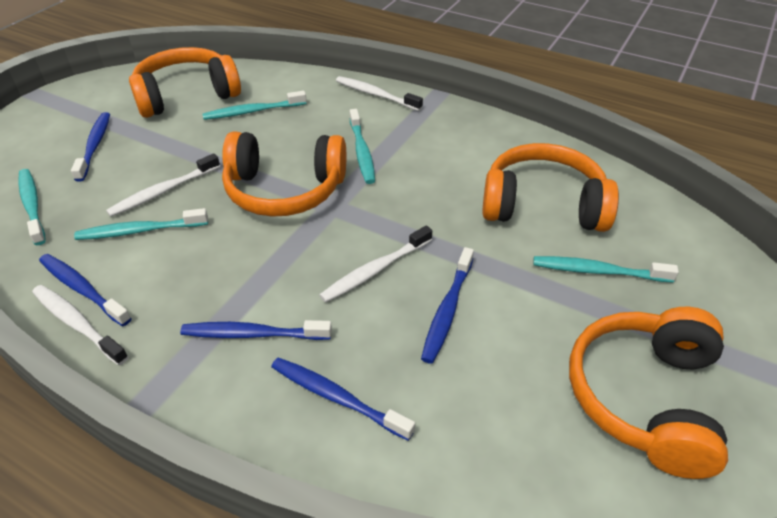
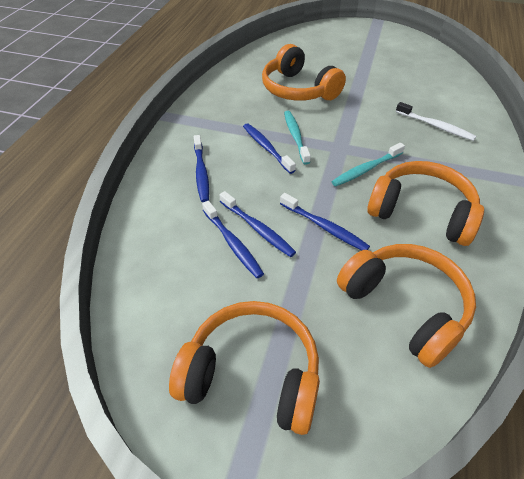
turquoise toothbrush: [18,169,46,245] [74,208,208,240] [203,91,307,120] [350,109,375,184] [533,256,679,283] = 5 -> [284,111,311,165] [331,143,405,186] = 2
white toothbrush: [32,285,129,365] [106,153,220,217] [319,225,432,303] [336,76,423,111] = 4 -> [396,102,476,141] = 1

